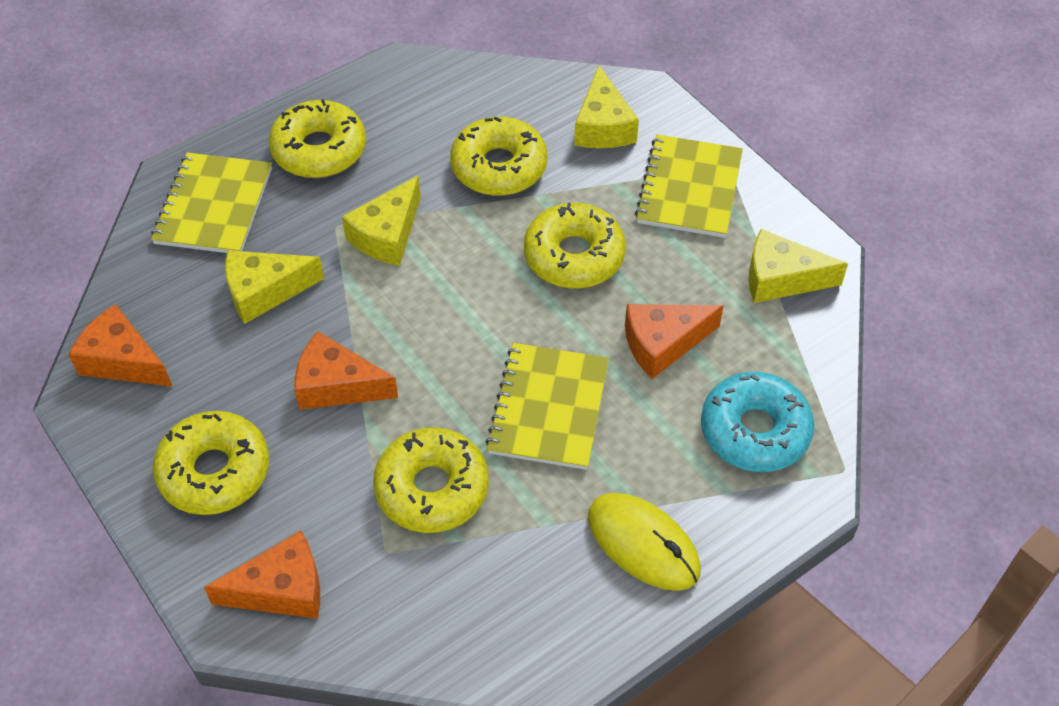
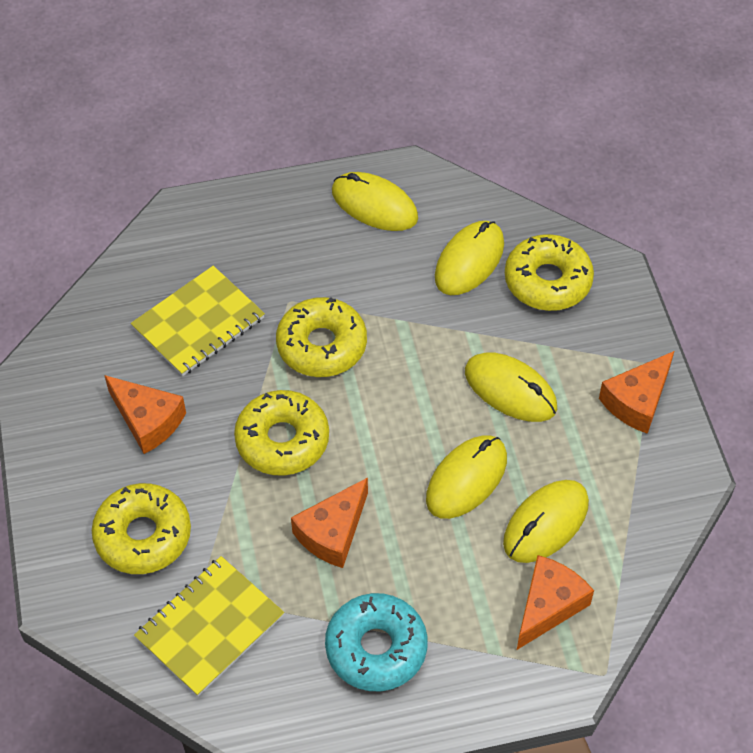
yellow cheese: [225,250,324,324] [342,176,421,266] [574,66,639,148] [749,229,848,303] = 4 -> none = 0
yellow donut: [153,411,269,515] [269,99,366,178] [373,427,489,533] [450,116,547,196] [524,203,626,289] = 5 -> [92,483,191,574] [234,390,329,476] [276,297,367,377] [505,234,594,311] = 4
yellow mouse: [588,493,701,591] = 1 -> [332,172,418,231] [426,435,507,519] [435,221,504,295] [465,352,557,422] [503,480,589,563] = 5
yellow notebook: [151,152,272,253] [486,343,609,470] [635,134,743,238] = 3 -> [131,266,265,376] [134,556,284,696] = 2

